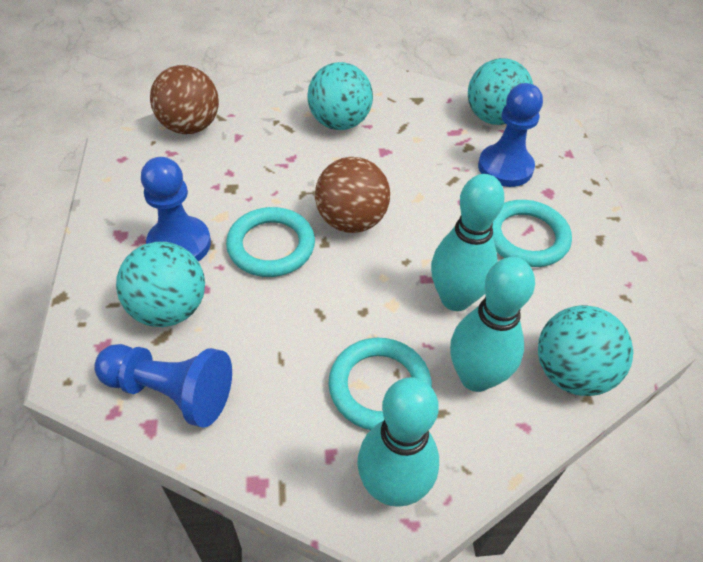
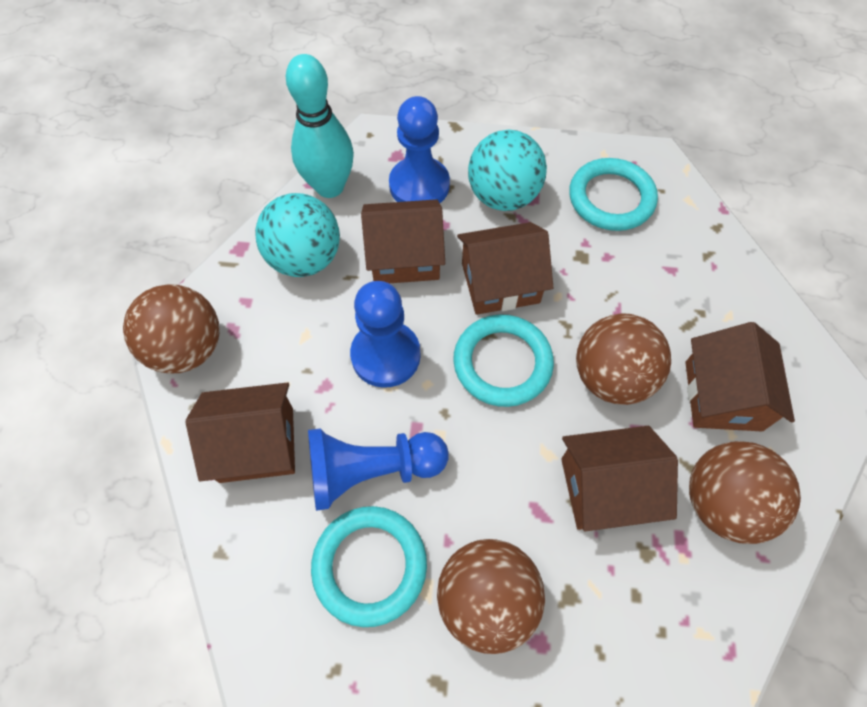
brown ball: [150,65,219,134] [315,157,390,233] = 2 -> [123,284,219,374] [437,539,545,654] [576,313,671,405] [689,441,801,544] = 4
brown house: none = 0 -> [186,382,295,483] [361,199,445,283] [457,222,553,315] [561,426,678,532] [685,322,795,431] = 5
turquoise ball: [116,242,205,327] [307,62,373,130] [468,58,533,125] [538,305,634,396] = 4 -> [255,193,340,277] [468,130,547,211] = 2
turquoise bowling pin: [357,377,439,507] [431,174,505,311] [450,257,535,392] = 3 -> [286,54,354,198] = 1

